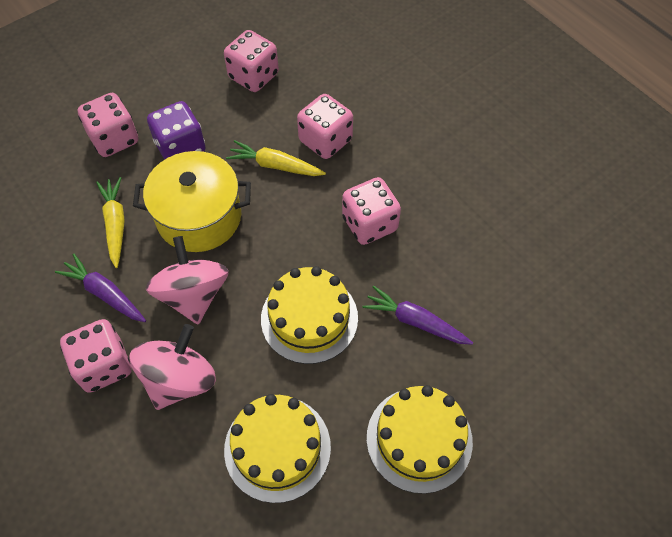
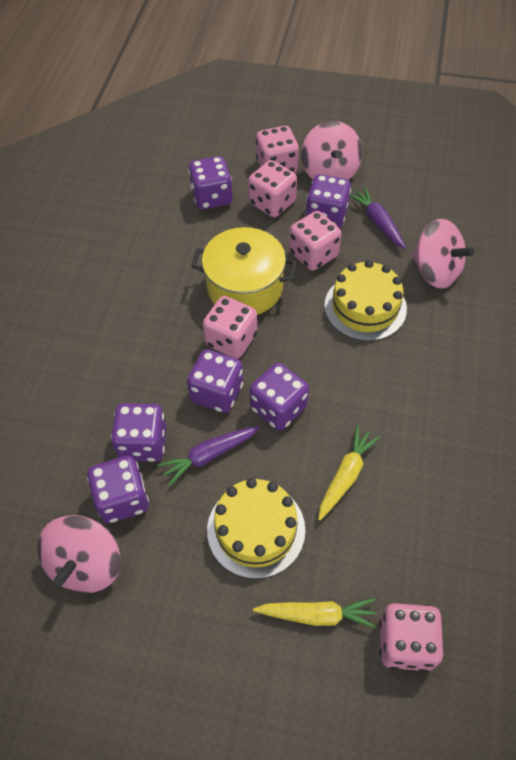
pink spinning top: [129,324,216,410] [146,236,229,324] = 2 -> [37,515,121,593] [301,121,362,180] [412,219,475,289] = 3
purple dice: [147,101,205,160] = 1 -> [87,456,149,523] [111,403,166,462] [187,349,243,413] [188,156,233,210] [249,363,309,431] [306,174,351,228] = 6
yellow cake: [224,394,331,503] [261,266,358,364] [367,385,473,494] = 3 -> [207,478,305,579] [324,260,407,341] = 2

